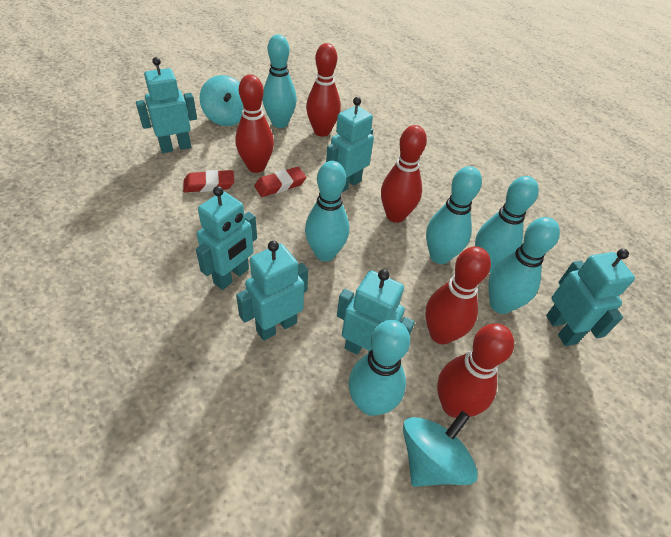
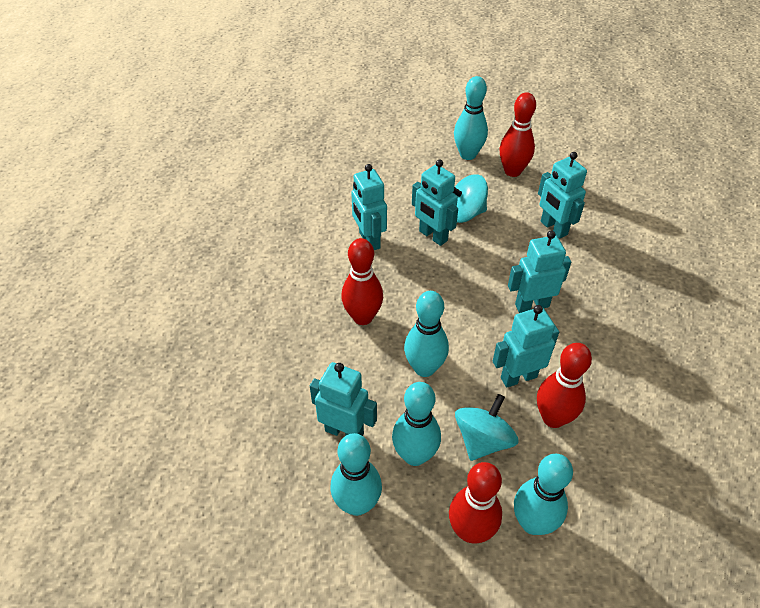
red bowling pin: [235,75,274,173] [306,43,341,137] [381,125,427,223] [425,246,491,344] [437,323,514,418] = 5 -> [341,238,383,325] [449,462,502,543] [499,92,536,177] [537,343,592,428] = 4
red eraser: [183,170,234,192] [254,167,306,197] = 2 -> none = 0
turquoise bowling pin: [262,34,297,128] [305,161,349,261] [349,320,410,416] [426,166,482,264] [475,176,539,273] [488,217,560,314] = 6 -> [331,433,382,516] [392,382,441,466] [404,291,449,377] [454,76,488,160] [514,454,573,535] = 5

